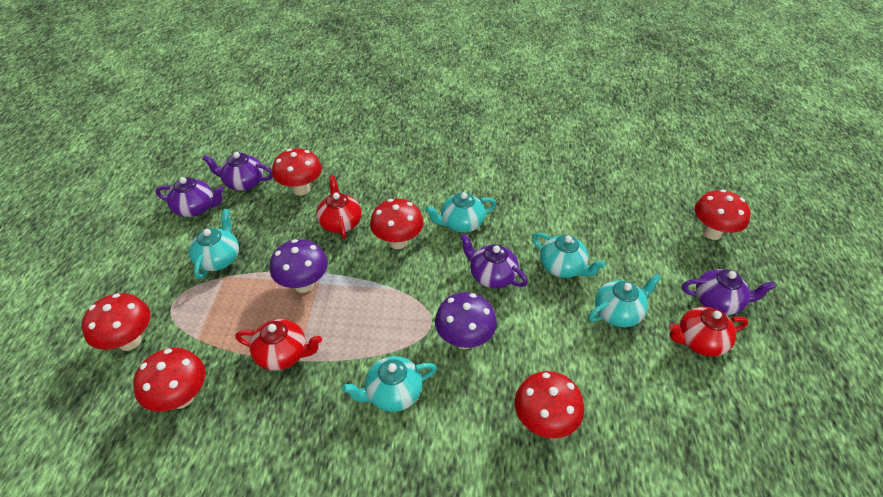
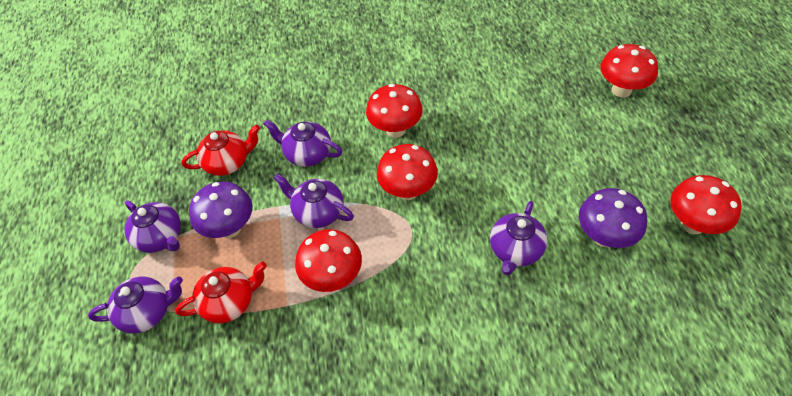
purple teapot: [156,177,224,217] [202,152,273,191] [460,234,528,288] [682,269,776,315] = 4 -> [88,277,183,334] [124,200,181,253] [264,119,342,167] [274,173,354,228] [490,201,547,275] = 5
red mushroom: [82,293,151,351] [133,348,206,412] [272,148,322,196] [370,199,424,249] [515,371,584,438] [695,189,750,240] = 6 -> [295,229,362,292] [366,84,423,138] [377,144,438,200] [600,44,658,98] [670,175,742,234] = 5
red teapot: [235,319,322,371] [316,176,362,239] [669,307,748,357] = 3 -> [175,261,267,324] [182,125,260,176] = 2
turquoise teapot: [189,209,239,279] [342,356,437,412] [425,192,496,233] [532,233,606,278] [589,273,662,327] = 5 -> none = 0

